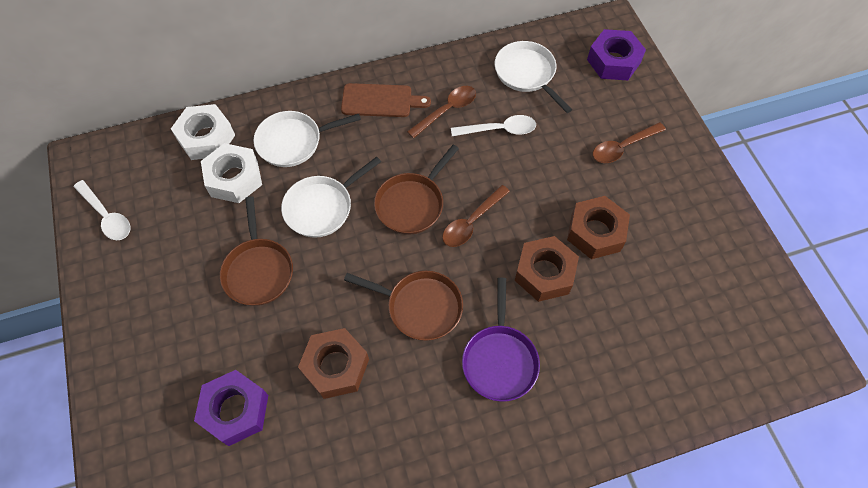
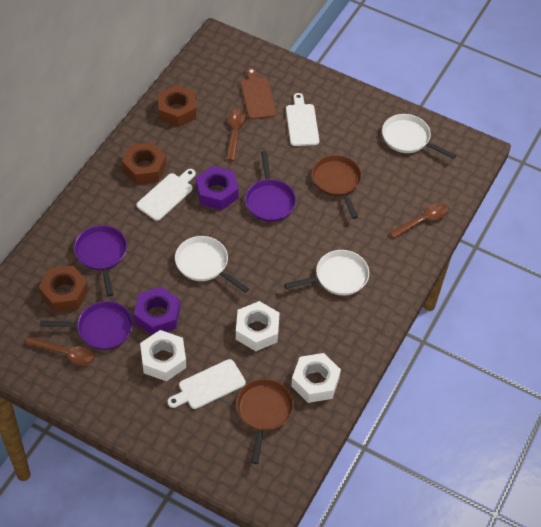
brown pan: [220,196,293,306] [344,271,463,341] [374,145,459,235] = 3 -> [236,379,294,464] [312,155,362,219] = 2
purple pan: [462,278,540,402] = 1 -> [40,301,133,350] [74,225,127,296] [245,151,296,222] = 3
white cutting board: none = 0 -> [137,169,196,221] [168,359,246,409] [286,93,319,146] = 3
white nut: [171,104,235,160] [201,143,262,203] = 2 -> [140,330,186,381] [236,301,280,351] [291,353,341,403] = 3
white spoon: [74,180,131,240] [451,115,536,136] = 2 -> none = 0

